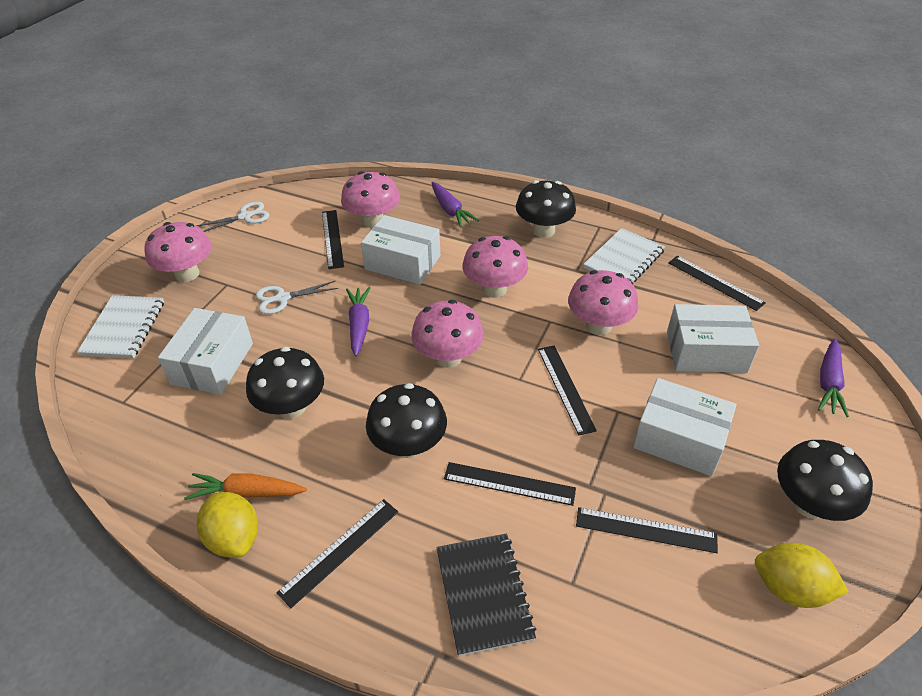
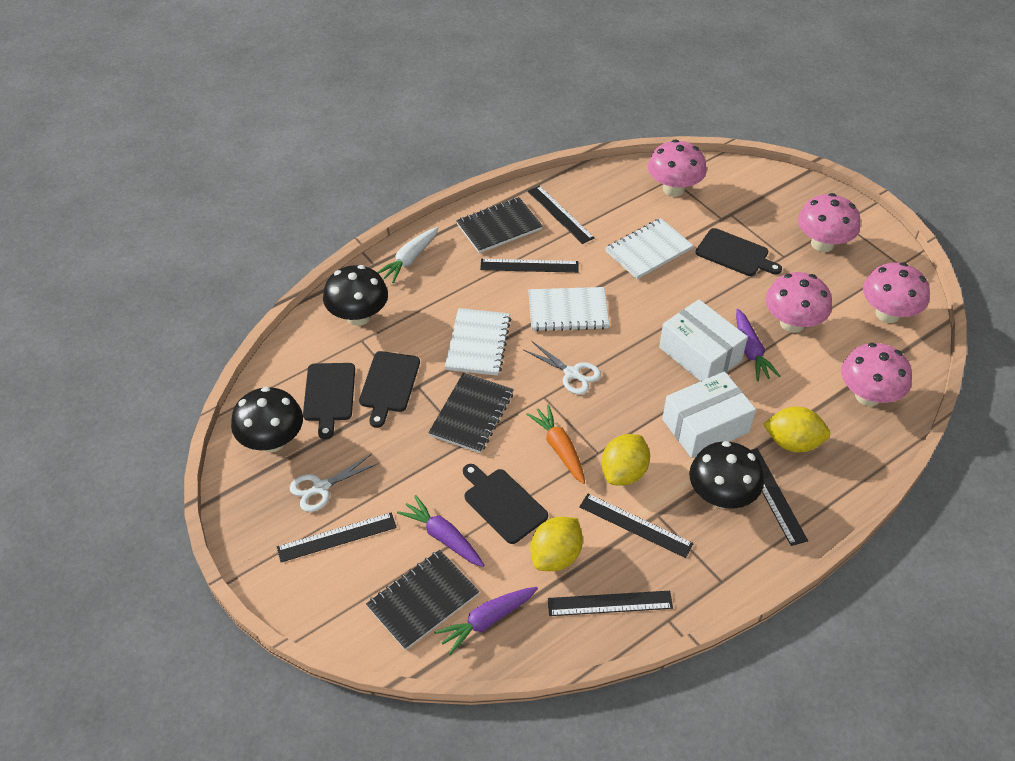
black cutting board: none = 0 -> [303,363,355,440] [359,351,420,428] [463,464,548,544] [696,228,782,276] = 4
black mushroom: [246,347,324,419] [366,383,447,458] [516,180,576,238] [777,440,873,521] = 4 -> [231,387,303,452] [323,265,388,326] [689,441,764,508] = 3
black notebook: [436,533,536,656] = 1 -> [366,550,479,650] [428,372,514,453] [456,197,543,253] = 3
white box: [158,308,253,394] [361,215,440,285] [633,378,737,476] [667,304,759,373] = 4 -> [659,299,748,381] [662,371,756,458] = 2
white carrot: none = 0 -> [377,227,439,283] = 1
white notebook: [77,295,164,358] [583,228,665,284] = 2 -> [445,308,511,376] [528,287,610,332] [605,218,694,279] = 3
yellow lemon: [197,492,258,558] [755,543,849,608] = 2 -> [530,517,583,571] [601,434,650,486] [763,407,830,453] = 3

